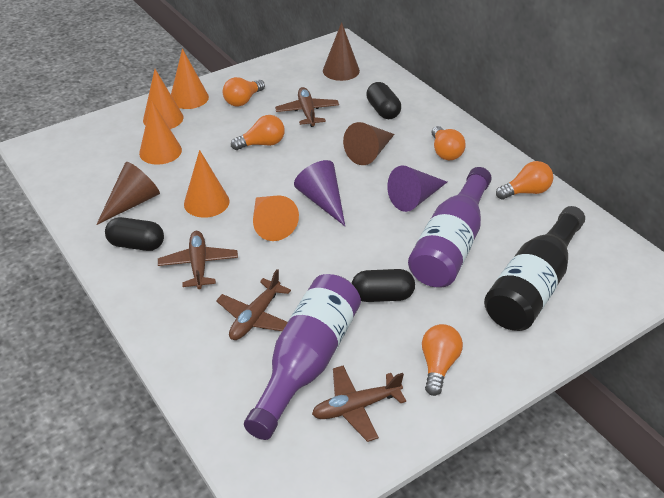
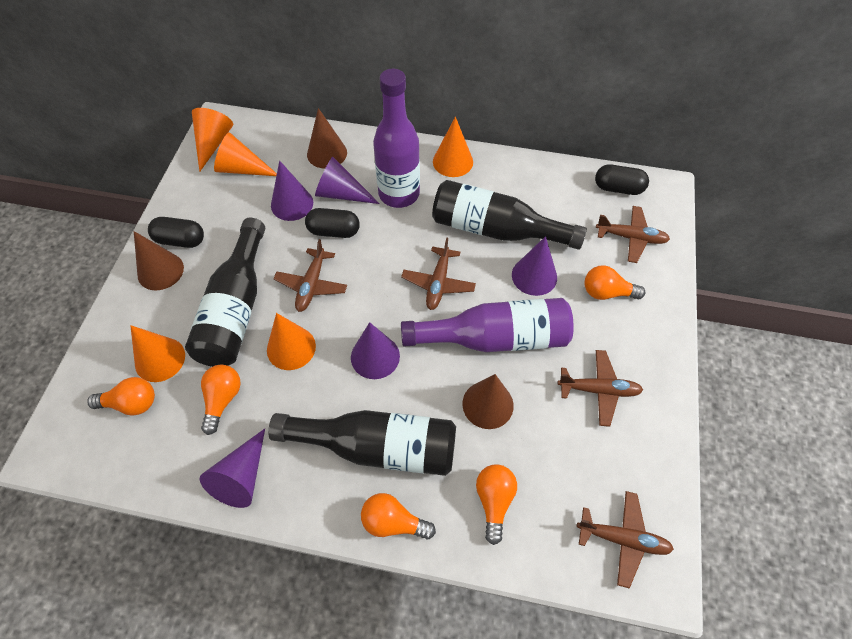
black bottle: [484,206,585,331] = 1 -> [185,218,265,367] [268,410,456,476] [432,180,587,250] = 3
brown plane: [158,231,238,289] [216,269,291,340] [275,87,339,127] [312,365,406,442] = 4 -> [273,239,347,312] [401,238,476,310] [558,350,643,427] [577,491,674,588] [596,206,670,263] = 5
purple cone: [294,160,345,226] [387,166,447,212] = 2 -> [200,429,265,508] [271,160,313,221] [315,157,380,204] [351,322,400,379] [512,236,557,296] = 5

